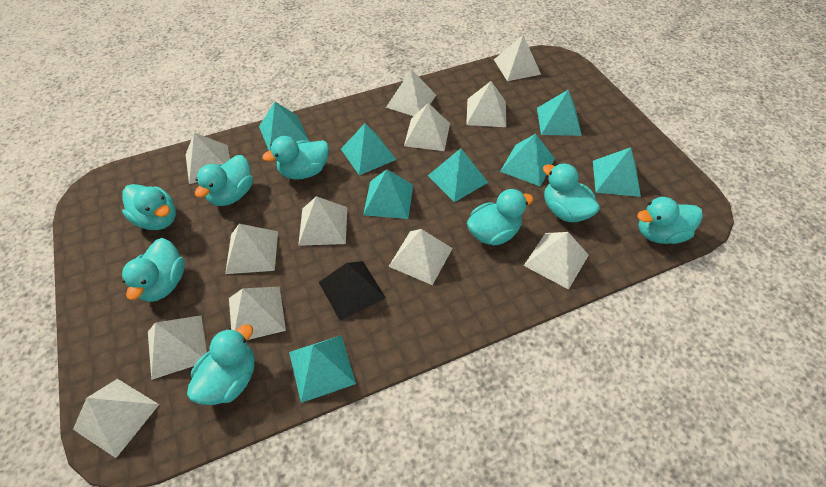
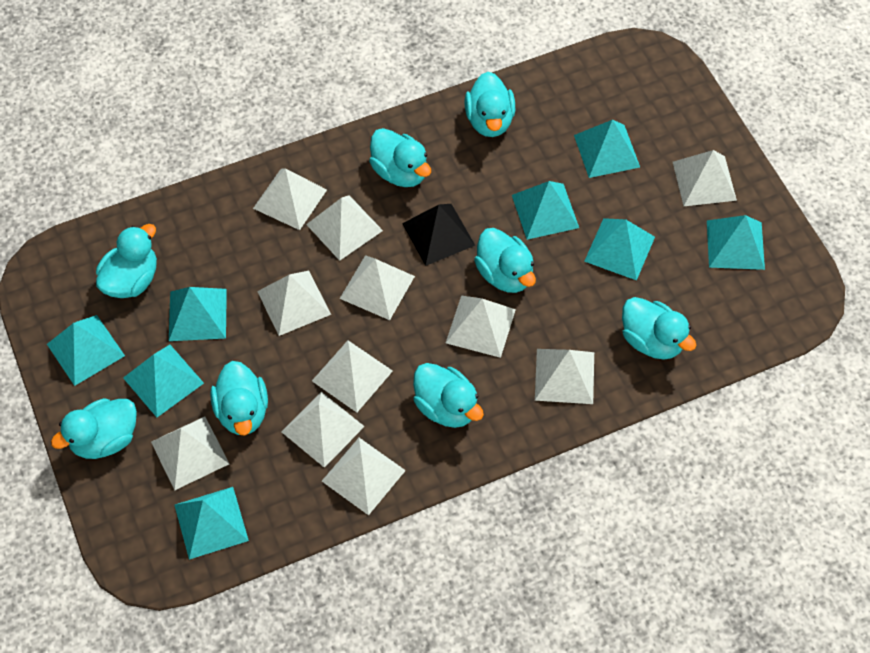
white pyramid: [73,379,159,458] [148,315,207,380] [186,133,230,184] [225,224,278,274] [229,287,286,340] [298,196,347,246] [386,69,436,116] [388,229,453,285] [404,103,450,151] [466,81,506,127] [494,35,541,81] [524,232,589,290] = 12 -> [151,416,229,490] [253,168,327,230] [257,271,331,336] [282,392,365,468] [306,195,383,261] [312,340,393,412] [322,438,406,515] [340,255,415,320] [446,295,516,358] [535,349,594,404] [673,150,737,206] = 11

